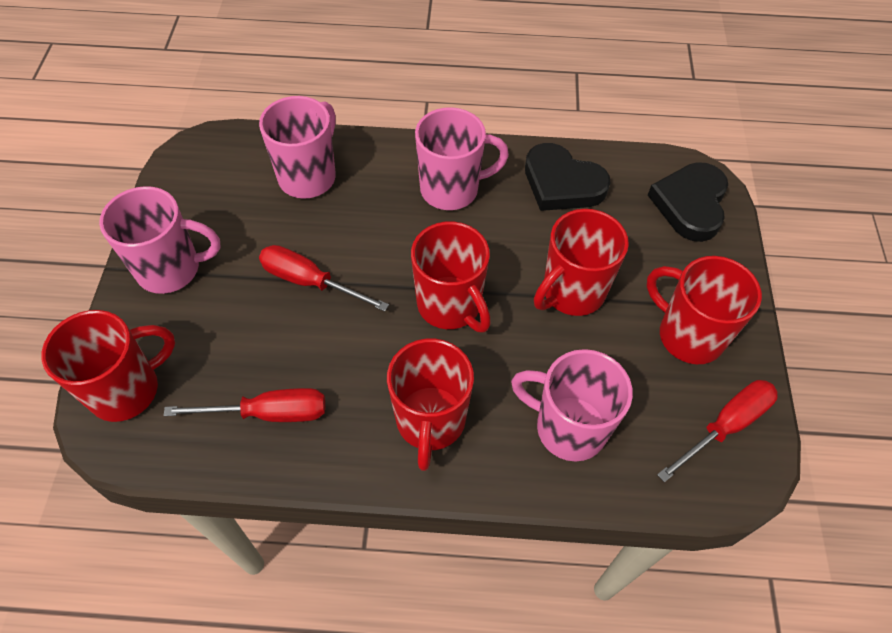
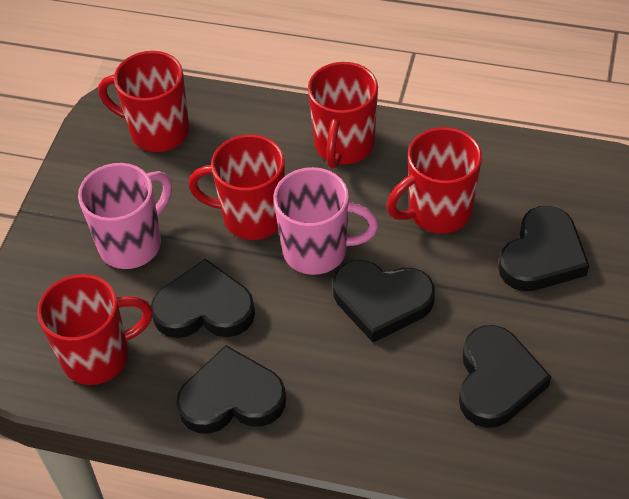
black heart: [525,143,610,211] [648,162,728,242] = 2 -> [151,259,255,338] [176,345,286,434] [333,260,435,342] [459,325,551,428] [499,206,589,291] = 5
pink mug: [99,186,221,294] [259,96,336,199] [415,107,509,210] [511,349,633,461] = 4 -> [78,163,172,269] [273,167,378,275] = 2
red screwdriver: [163,388,325,422] [259,245,389,312] [657,380,778,482] = 3 -> none = 0

